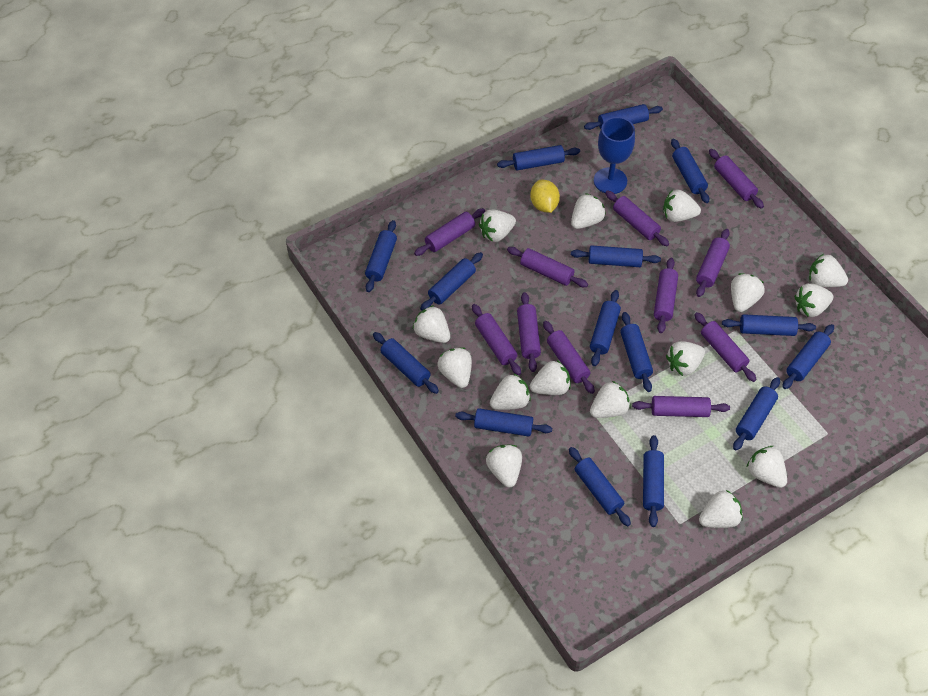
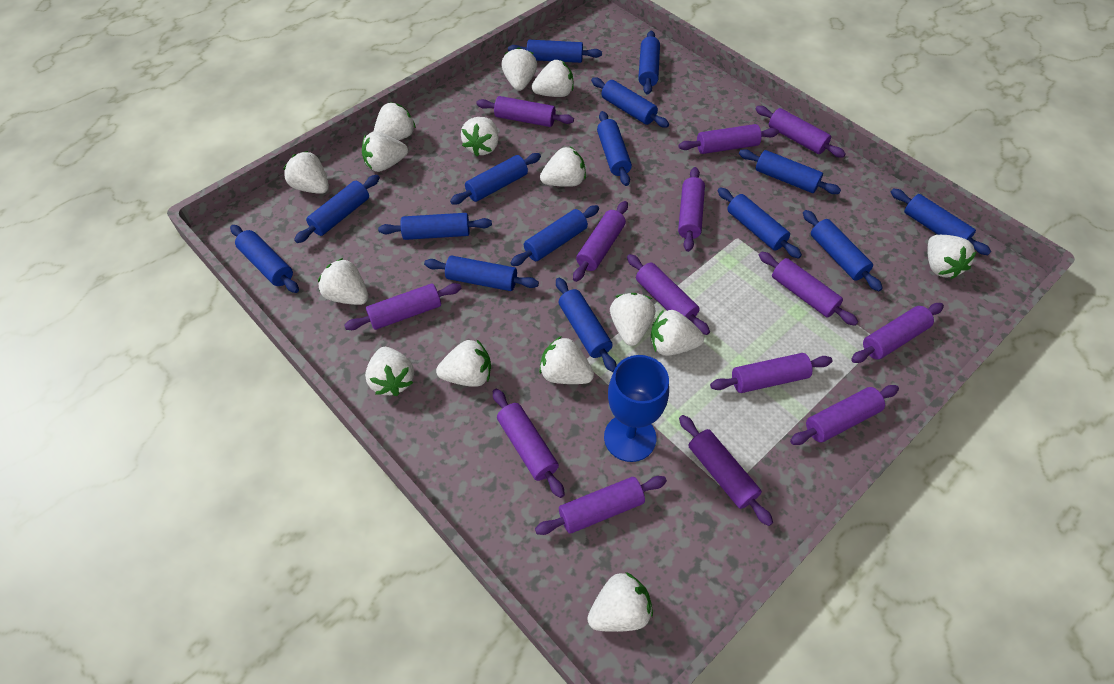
purple rolling pin: [414,208,485,256] [472,304,521,375] [507,247,588,287] [517,292,541,372] [543,321,595,394] [605,191,669,246] [632,396,730,417] [654,258,678,333] [694,312,757,382] [696,229,730,297] [709,149,764,209] = 11 -> [344,283,461,330] [476,96,574,127] [493,389,565,498] [535,476,667,535] [573,201,628,282] [627,254,710,335] [678,167,705,252] [679,124,779,154] [679,415,773,526] [710,353,833,393] [756,106,846,158] [759,252,858,326] [790,385,899,445] [851,303,944,363] = 14
yellow lemon: [530,180,560,213] = 1 -> none = 0

